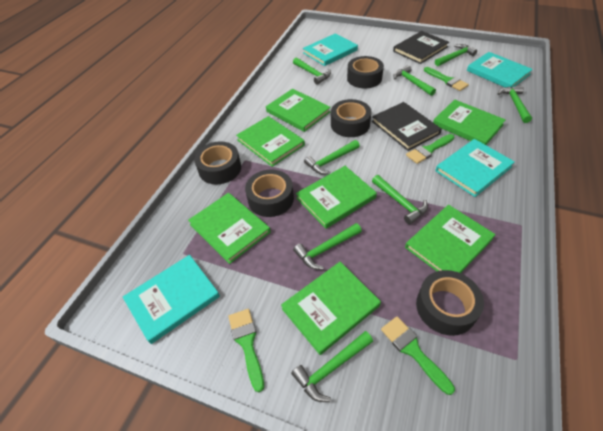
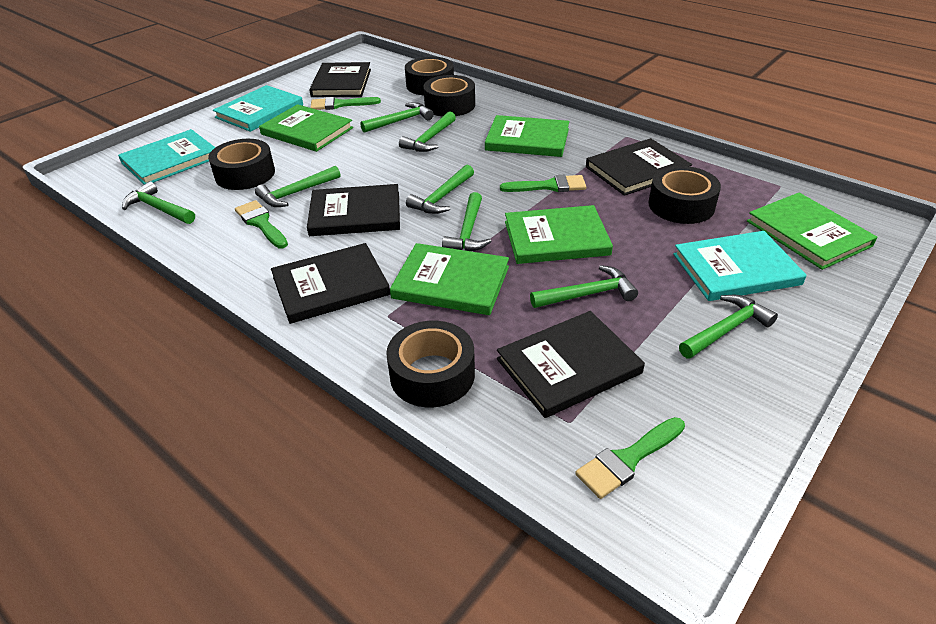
black book: [372,102,442,151] [393,31,449,64] = 2 -> [271,243,390,324] [307,184,400,236] [309,62,371,97] [497,311,645,418] [586,138,692,196] = 5
green book: [188,193,271,264] [236,116,305,167] [266,89,331,132] [281,262,381,355] [296,166,377,229] [405,205,496,273] [433,100,506,145] = 7 -> [259,104,353,152] [390,243,509,315] [485,115,569,157] [505,205,613,264] [747,193,877,270] = 5
turquoise book: [123,255,220,344] [303,33,358,66] [435,139,515,197] [467,52,533,87] = 4 -> [118,129,216,184] [213,85,303,132] [673,231,807,301] = 3

